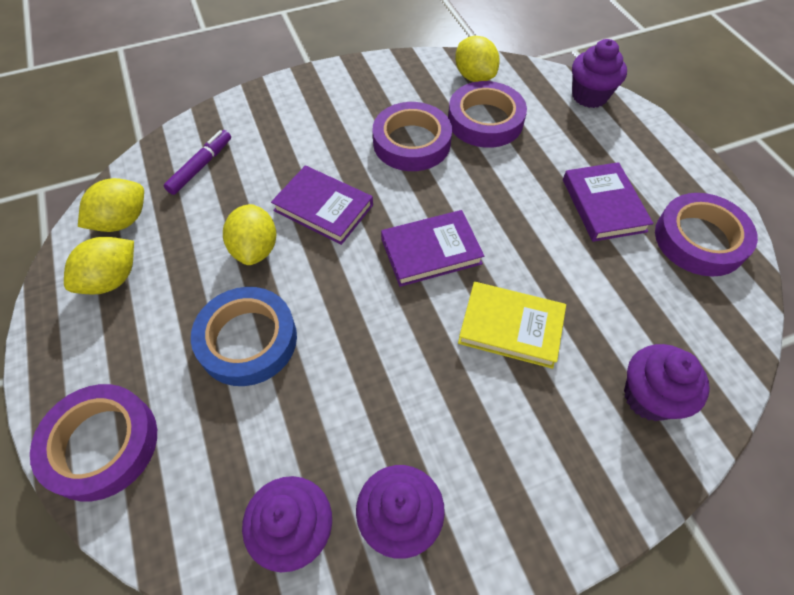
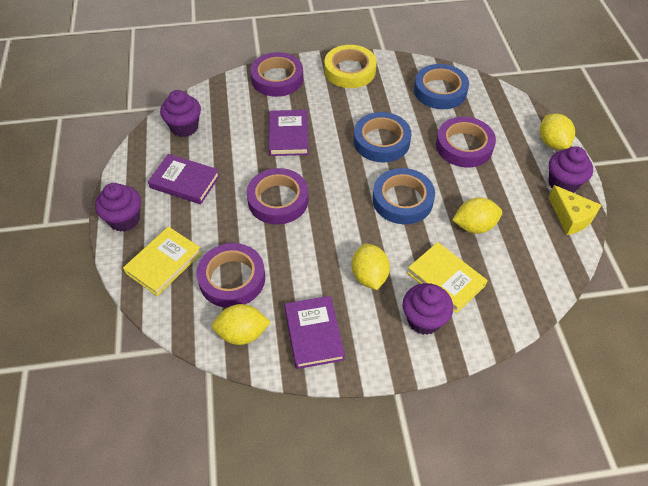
blue tape: [191,287,297,386] = 1 -> [354,112,411,162] [373,168,435,224] [414,64,469,109] = 3
purple marker: [164,130,231,195] = 1 -> none = 0
yellow book: [458,282,566,369] = 1 -> [123,226,202,296] [407,242,488,313] = 2
yellow cheese: none = 0 -> [548,185,601,235] = 1
yellow tape: none = 0 -> [325,45,377,88] = 1

